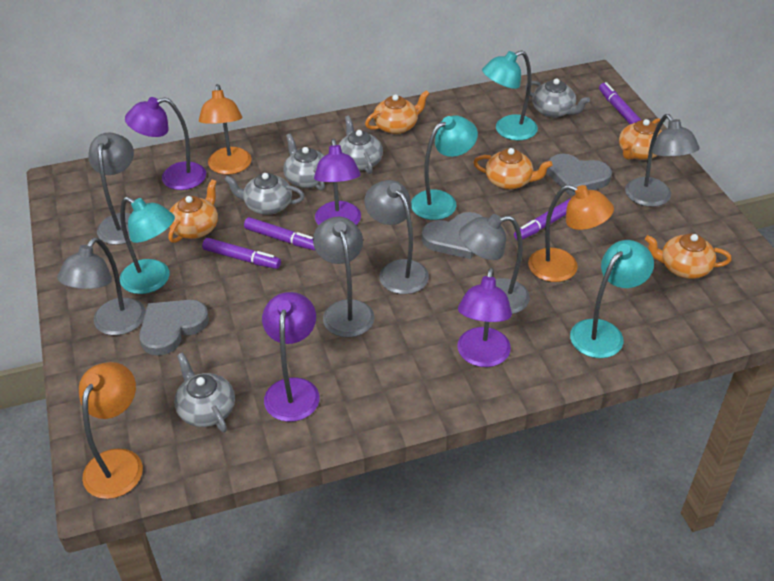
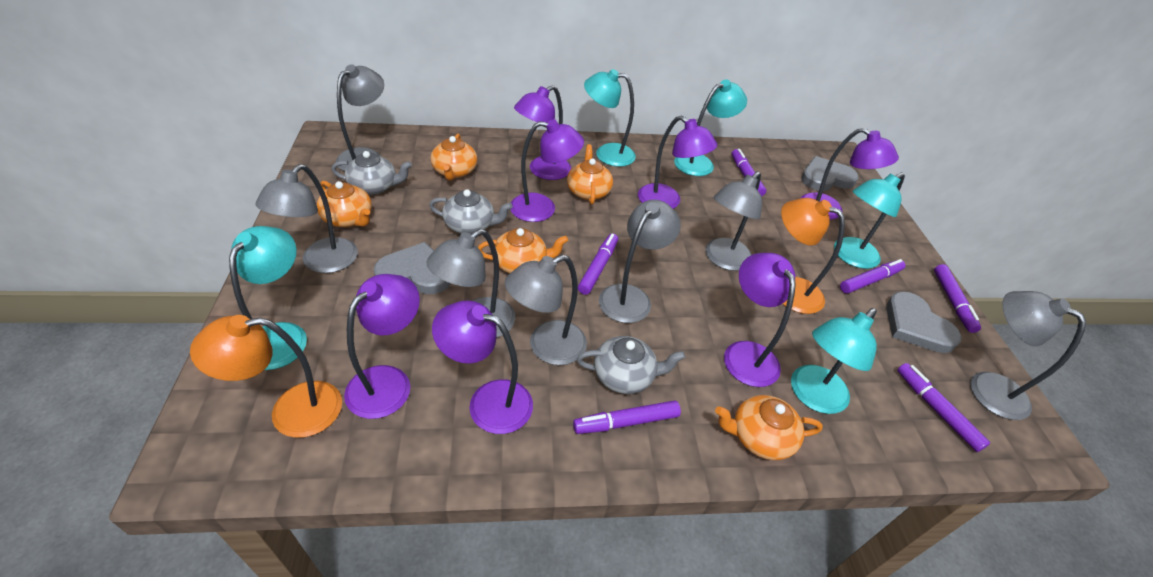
grey lamp: [57,238,146,335] [88,133,134,245] [313,217,375,337] [364,180,429,294] [459,214,530,314] [625,114,699,207] = 6 -> [256,164,358,273] [336,64,384,171] [427,229,515,338] [505,255,587,365] [599,200,681,323] [705,171,762,271] [970,291,1086,420] = 7
grey teapot: [174,353,235,432] [224,173,305,215] [283,134,325,191] [338,116,383,174] [525,78,590,118] = 5 -> [332,151,412,195] [429,189,513,234] [577,336,685,394] = 3
orange lamp: [79,362,143,499] [199,84,252,174] [528,185,614,282] = 3 -> [190,315,342,438] [781,198,845,314] = 2
purple lamp: [125,97,206,190] [262,292,320,422] [314,139,361,225] [457,268,512,367] = 4 -> [344,274,420,419] [432,301,533,434] [510,119,584,222] [514,85,571,180] [638,116,717,209] [724,253,796,387] [800,128,899,220] = 7
purple marker: [202,238,281,269] [244,217,315,250] [514,198,571,240] [599,82,641,124] = 4 -> [573,401,681,434] [578,233,618,295] [731,149,766,196] [840,259,905,294] [897,363,990,452] [934,264,981,333] = 6
turquoise lamp: [120,197,175,294] [411,115,478,220] [482,50,538,140] [570,240,654,358] = 4 -> [229,226,307,370] [584,69,636,167] [674,80,747,176] [791,308,877,414] [834,172,905,269] = 5

